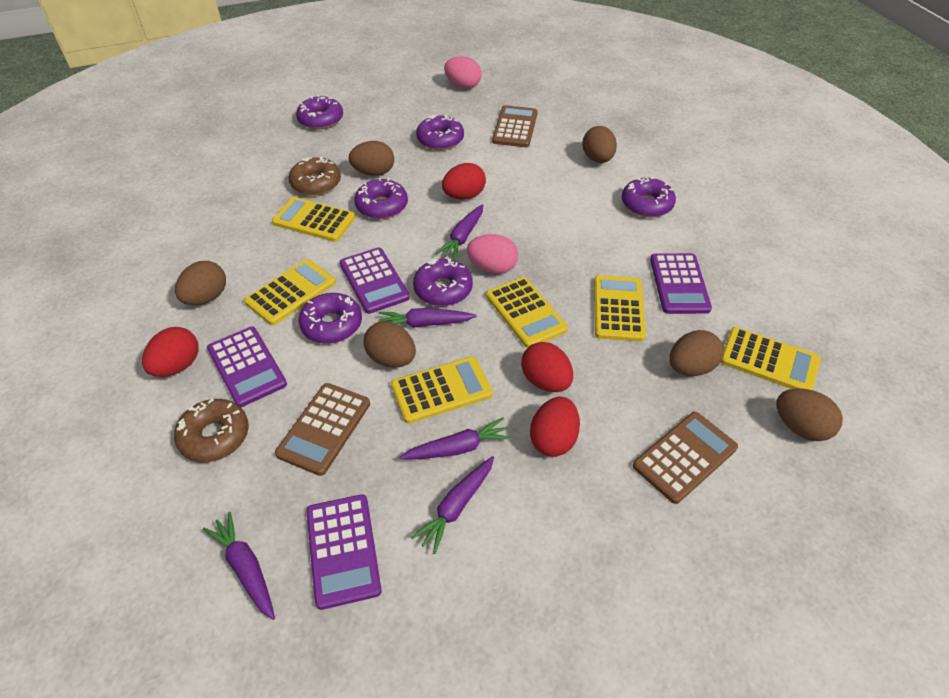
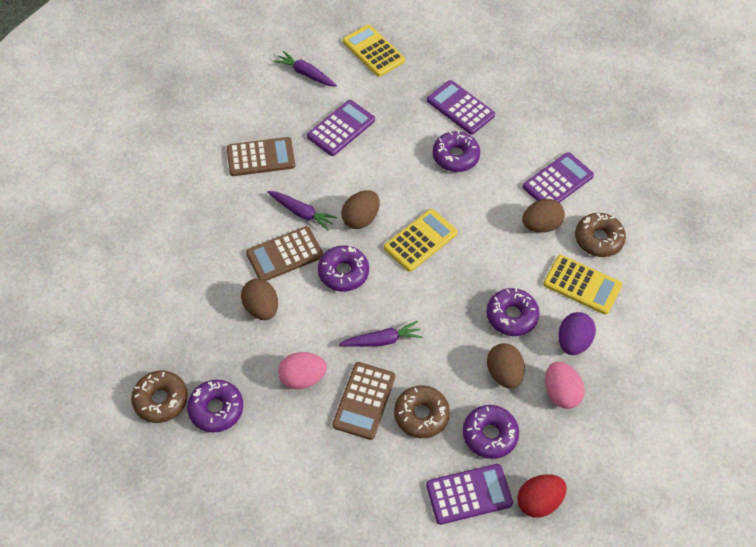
brown donut: [174,398,249,462] [288,156,341,196] = 2 -> [131,371,188,423] [394,385,450,438] [575,213,626,257] = 3
brown egg: [175,261,226,305] [348,141,394,176] [364,321,416,368] [582,126,617,163] [669,330,724,376] [776,388,843,441] = 6 -> [241,279,278,320] [341,190,380,229] [487,343,525,389] [522,199,565,233] = 4
purple carrot: [203,512,275,620] [378,308,477,328] [399,418,512,459] [411,456,494,554] [436,204,483,260] = 5 -> [267,191,338,231] [274,51,337,87] [339,321,423,347] = 3
purple donut: [296,95,343,129] [298,293,362,344] [354,178,408,219] [413,258,473,306] [416,115,464,150] [622,177,676,218] = 6 -> [187,380,243,433] [318,245,369,292] [433,130,480,172] [463,405,519,459] [486,288,539,336] = 5
purple egg: none = 0 -> [558,312,596,355] = 1
red egg: [142,327,199,377] [442,163,486,200] [521,342,573,392] [530,397,580,457] = 4 -> [517,474,567,518] = 1
yellow calculator: [244,259,336,325] [272,197,356,242] [391,356,493,424] [486,277,568,348] [594,275,646,342] [721,327,821,390] = 6 -> [343,25,405,77] [384,209,458,272] [543,255,622,315] = 3

